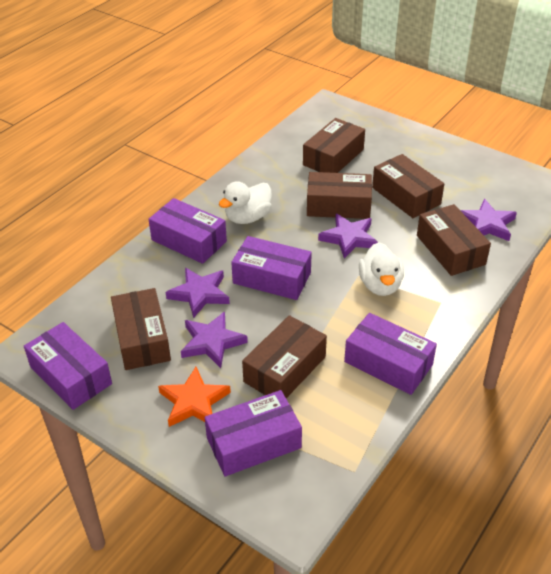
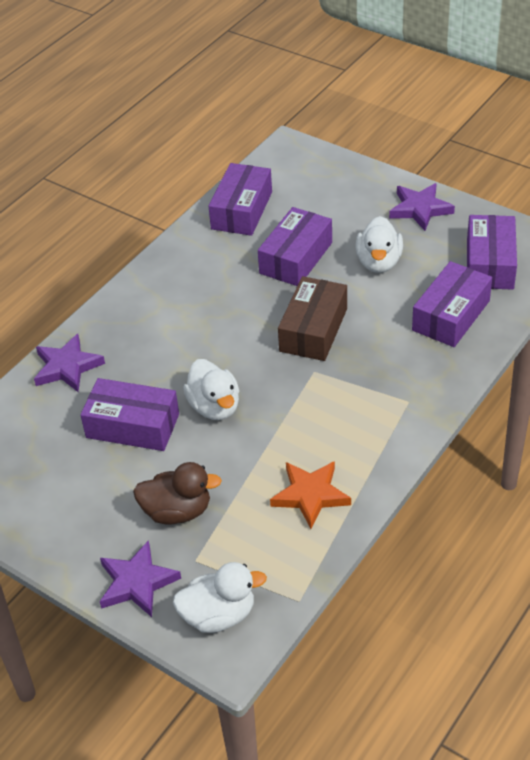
brown box: [111,288,171,370] [242,315,327,398] [303,118,365,173] [307,172,372,219] [372,154,444,218] [417,204,491,276] = 6 -> [278,276,347,361] = 1
brown duck: none = 0 -> [133,462,222,525] = 1
purple star: [166,268,230,318] [181,311,248,368] [318,214,378,259] [460,199,517,241] = 4 -> [34,334,105,392] [100,540,181,617] [389,183,455,231] = 3
white duck: [219,181,272,224] [359,242,404,296] = 2 -> [173,562,267,633] [183,359,239,420] [355,216,403,273] = 3

